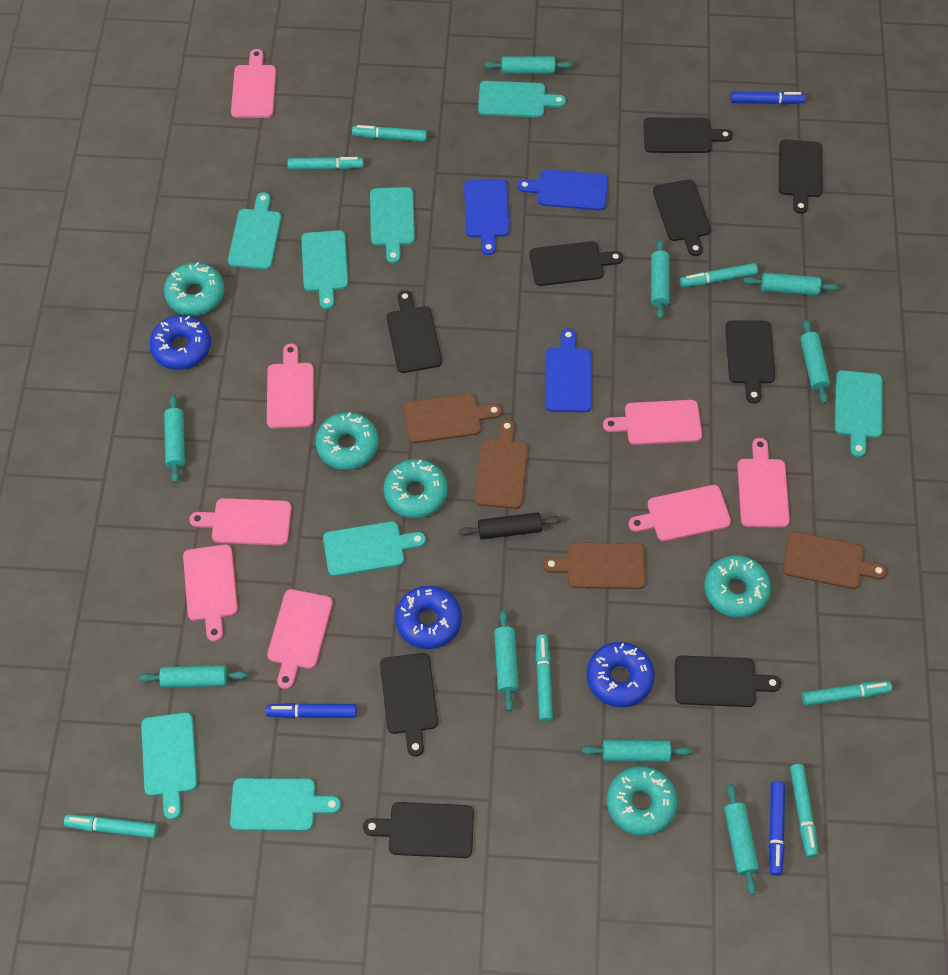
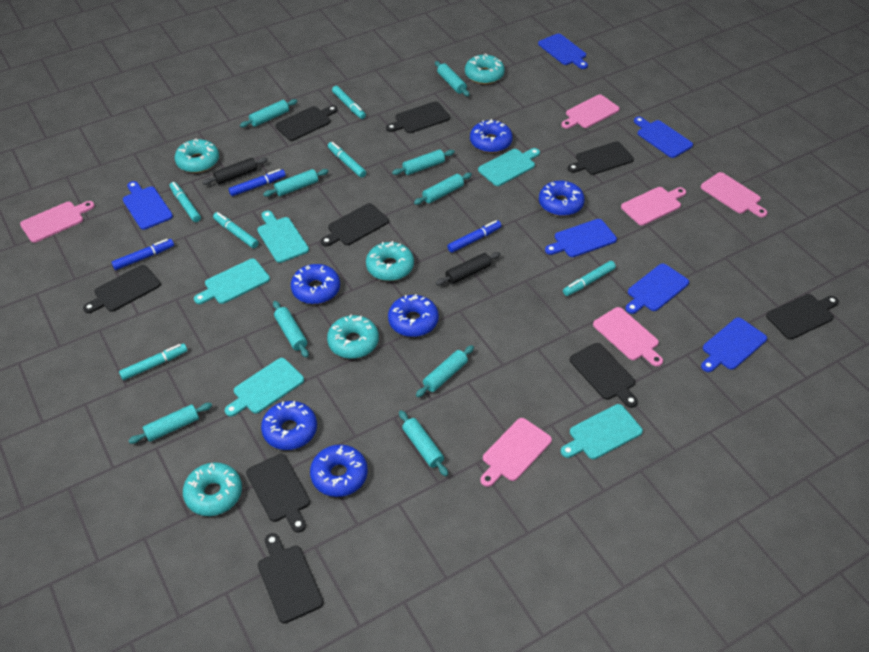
black rolling pin: [459,512,561,539] = 1 -> [202,157,268,185] [436,252,501,285] = 2
blue cutting board: [464,179,510,255] [517,169,608,211] [545,329,592,412] = 3 -> [123,181,173,230] [538,33,588,69] [545,219,617,257] [625,263,689,314] [634,117,693,158] [701,317,767,372] = 6
blue donut: [149,315,211,370] [395,586,462,649] [587,642,655,707] = 3 -> [261,401,317,450] [291,264,340,304] [310,444,368,497] [388,294,439,337] [470,119,513,153] [539,180,585,216] = 6
brown cutting board: [404,393,502,443] [475,419,528,509] [543,542,646,589] [782,531,887,589] = 4 -> none = 0
pink cutting board: [183,544,238,642] [189,498,292,546] [231,49,276,118] [267,344,314,428] [267,589,333,689] [603,400,702,445] [629,485,731,541] [738,438,790,528] = 8 -> [20,201,95,243] [480,418,552,487] [561,95,620,129] [593,307,663,367] [621,187,686,226] [701,172,768,217] = 6
turquoise cutting board: [141,712,197,820] [228,192,281,270] [230,778,341,831] [301,230,348,309] [323,521,426,576] [370,187,415,264] [478,81,566,117] [835,370,883,457] = 8 -> [194,259,270,304] [225,358,304,417] [257,211,309,263] [478,148,540,186] [561,404,643,459] = 5
turquoise marker: [64,814,158,838] [287,157,364,170] [352,125,427,142] [536,634,553,722] [680,263,758,287] [790,764,818,857] [802,681,892,706] = 7 -> [119,343,188,380] [170,182,201,222] [213,212,259,248] [328,142,366,178] [332,86,366,119] [563,261,616,296] = 6

